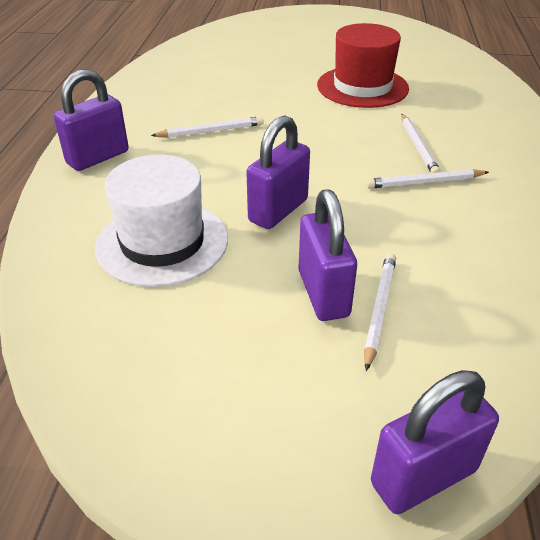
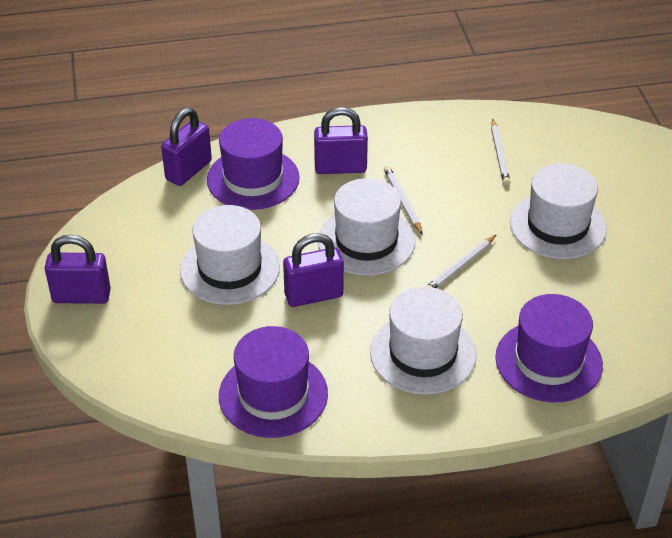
purple hat: none = 0 -> [207,118,300,210] [219,326,328,438] [495,294,603,402] = 3
red hat: [317,23,409,108] = 1 -> none = 0
white hat: [95,155,228,287] = 1 -> [180,205,280,305] [318,178,415,276] [370,287,476,395] [510,163,607,259] = 4
white pencil: [151,116,264,138] [364,253,396,371] [366,169,489,189] [401,114,441,173] = 4 -> [384,166,423,235] [426,235,496,288] [491,119,510,186] = 3

